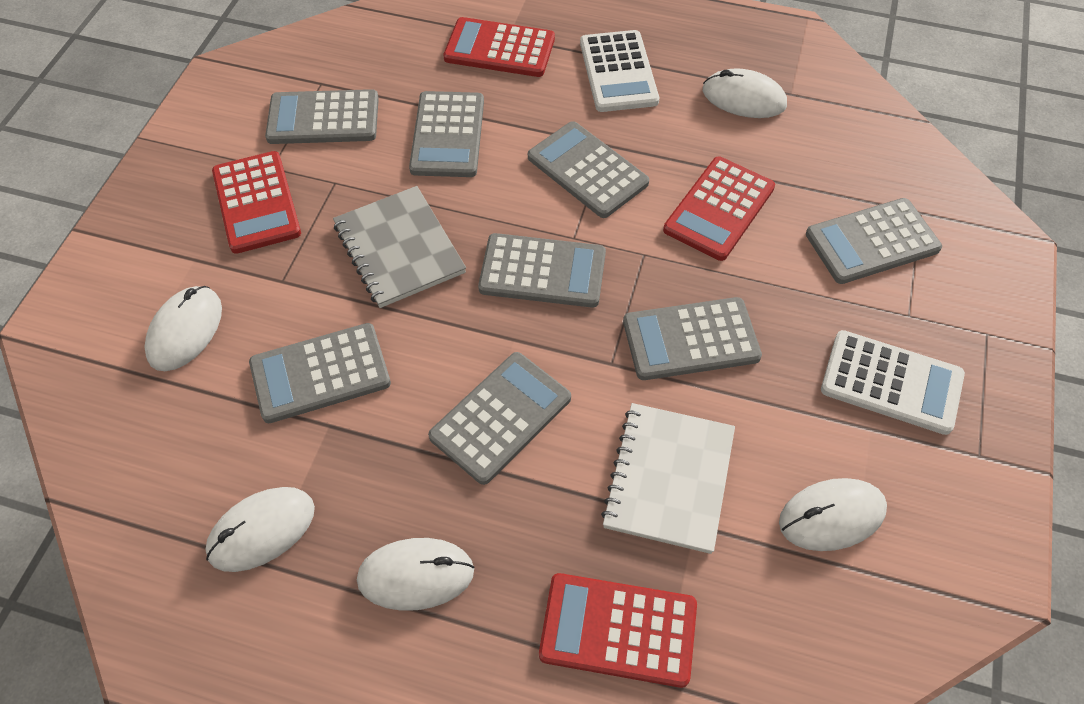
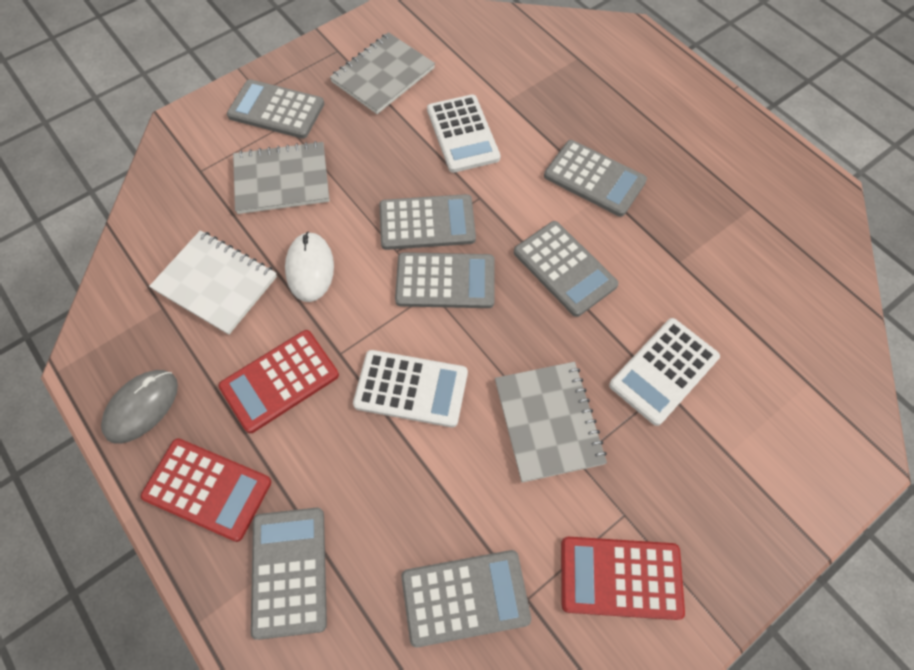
grey calculator: [249,323,391,423] [265,89,379,144] [409,91,484,177] [428,352,571,485] [478,233,606,308] [528,121,649,218] [623,297,762,380] [806,198,942,284] = 8 -> [227,79,324,139] [251,507,327,640] [379,194,476,250] [395,252,495,308] [401,550,531,647] [514,221,618,317] [544,140,647,217] = 7
grey mouse: none = 0 -> [101,370,178,444] = 1
grey notebook: [333,186,466,308] = 1 -> [233,141,330,214] [330,32,435,114] [495,362,607,483] = 3
red calculator: [212,151,301,254] [443,17,555,77] [539,573,697,688] [663,157,775,261] = 4 -> [141,438,271,542] [219,330,339,433] [561,537,685,620] = 3
white calculator: [580,30,659,112] [821,330,965,435] = 2 -> [353,350,468,427] [427,94,501,173] [609,318,720,426] = 3
white mouse: [144,286,222,371] [206,487,315,572] [357,538,474,611] [703,68,787,118] [779,478,887,551] = 5 -> [285,232,334,302] = 1

